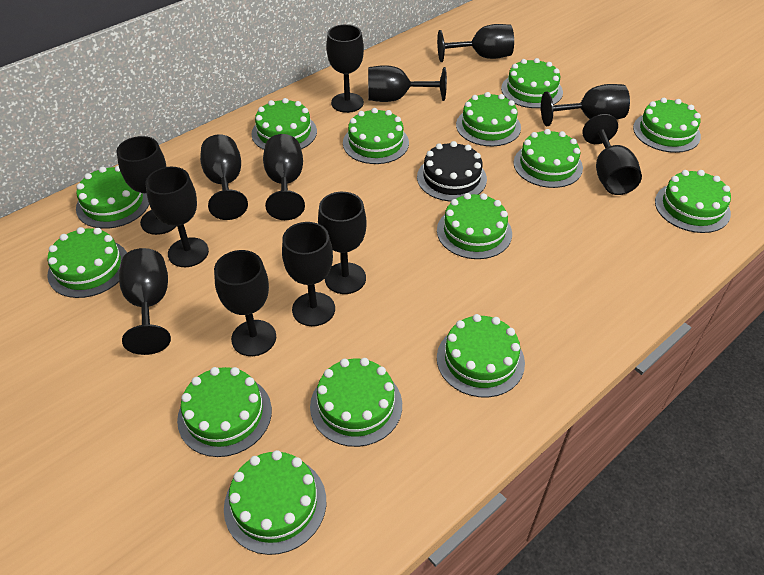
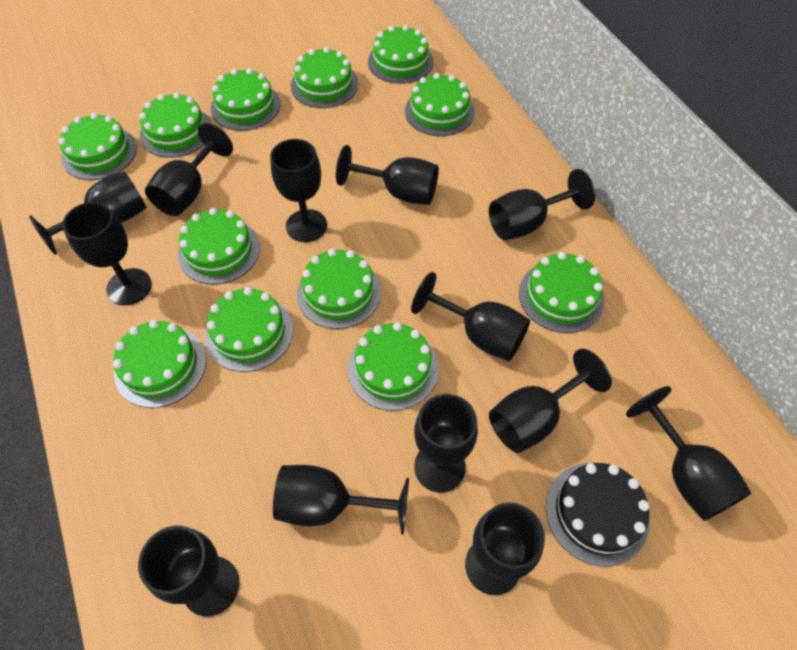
green cake: [47,227,127,298] [76,166,149,229] [177,367,272,457] [224,450,326,555] [251,98,317,150] [310,358,402,447] [343,108,409,164] [437,193,512,259] [437,314,525,397] [456,92,521,146] [501,58,563,108] [513,129,583,188] [633,98,701,153] [655,170,731,233] = 14 -> [59,113,137,180] [113,320,206,408] [139,92,212,158] [178,208,260,285] [205,287,293,372] [211,68,281,131] [291,47,358,108] [297,249,381,329] [348,322,438,411] [368,25,434,84] [405,73,475,136] [519,252,604,333] = 12

